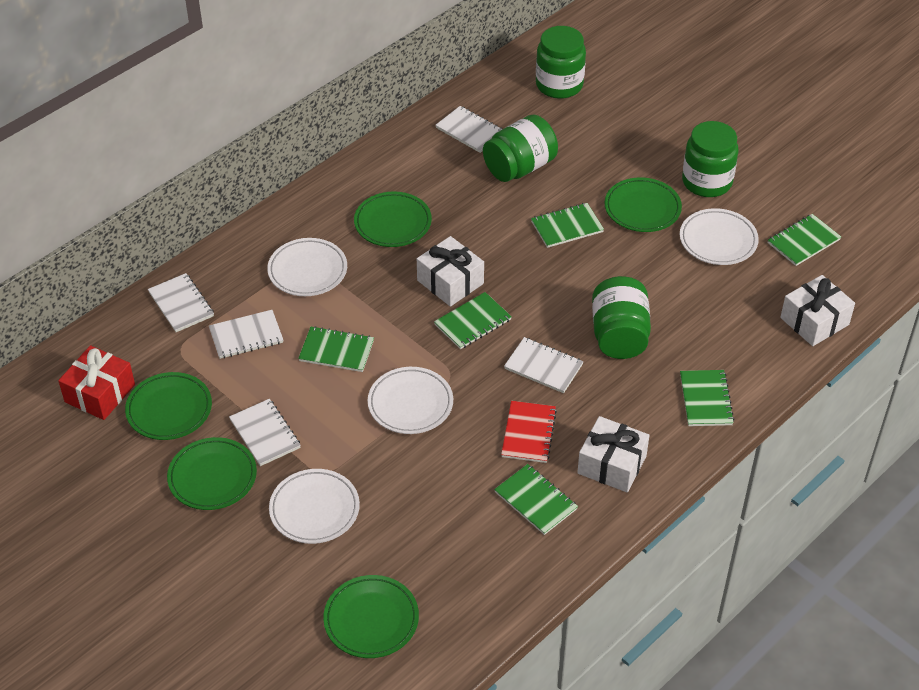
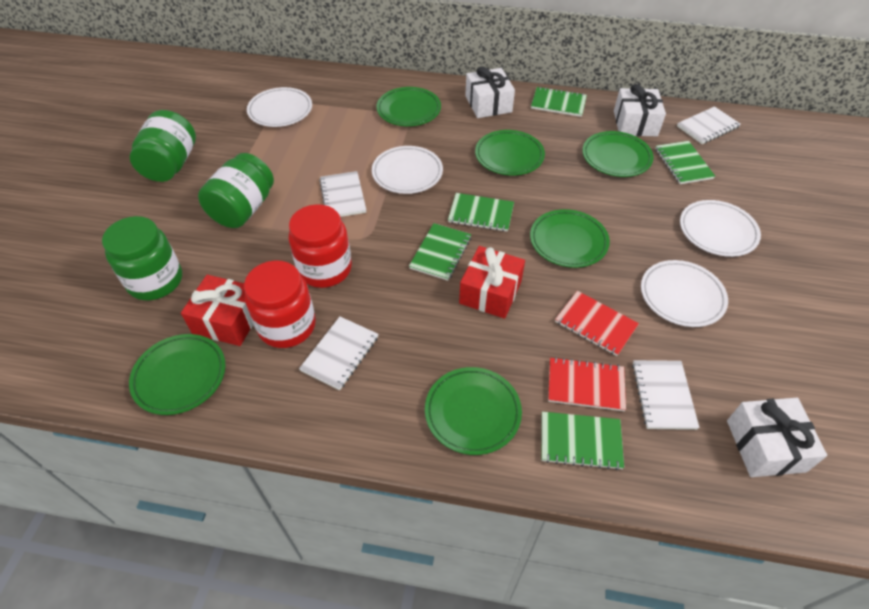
green jar: [483,114,558,182] [536,26,586,99] [592,276,651,359] [682,121,739,197] = 4 -> [102,216,182,300] [130,110,196,182] [198,153,274,228] = 3
green notebook: [298,326,374,372] [434,292,512,349] [494,464,578,535] [531,203,604,248] [680,370,735,426] [768,214,841,266] = 6 -> [409,223,471,281] [448,193,514,232] [531,87,587,117] [541,412,624,470] [655,141,715,184] = 5
green plate: [125,372,212,440] [167,437,257,510] [323,575,419,658] [354,191,432,247] [604,177,682,232] = 5 -> [129,334,226,415] [376,87,441,126] [425,367,522,455] [475,130,545,176] [530,209,610,268] [582,131,654,177] = 6
red gift: [58,345,135,420] = 1 -> [181,275,254,346] [459,246,525,319] = 2
red jar: none = 0 -> [244,260,316,348] [289,204,352,288] = 2
red notebook: [501,401,557,463] = 1 -> [548,357,626,411] [555,291,639,356] = 2
white notebook: [148,273,214,332] [209,310,283,359] [229,399,301,466] [436,106,502,153] [504,337,584,393] = 5 -> [299,317,379,390] [319,171,366,217] [632,360,699,430] [677,106,741,144] = 4

